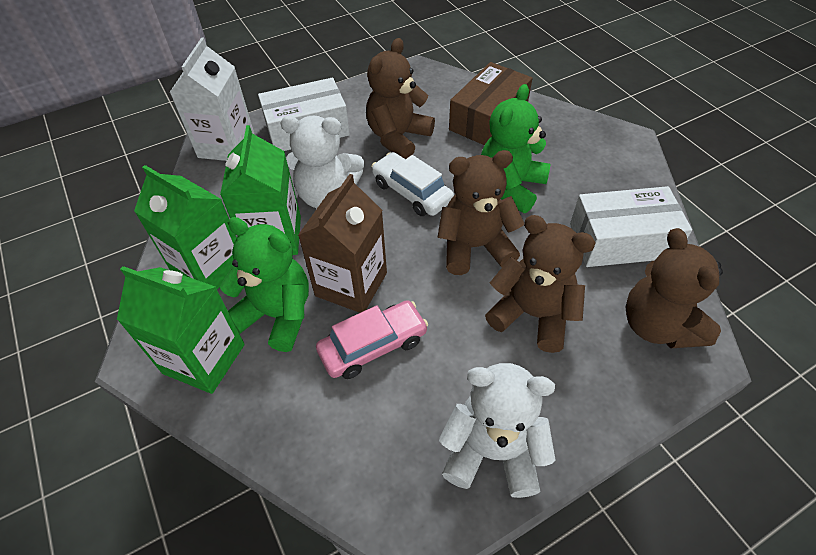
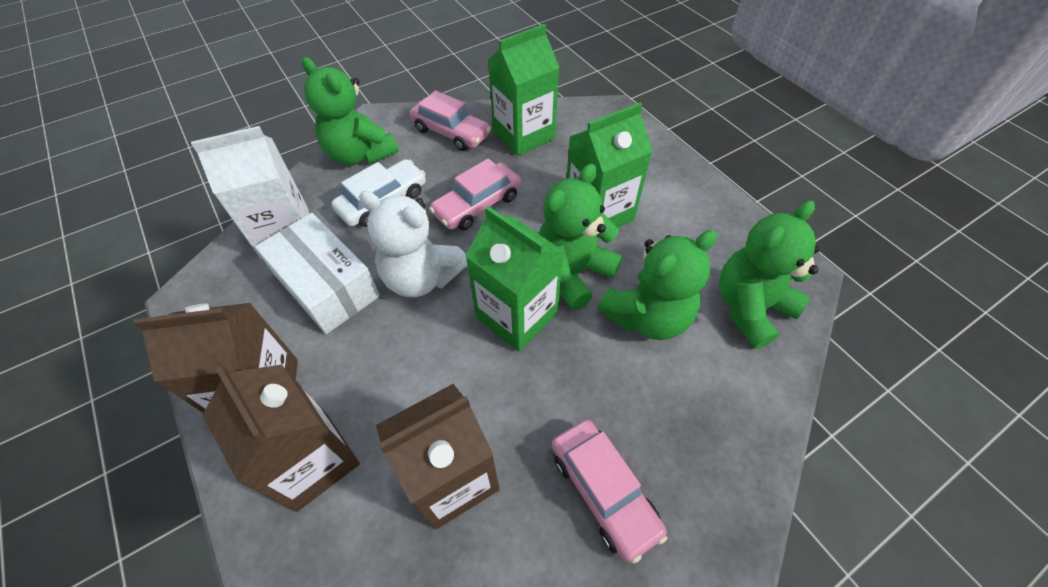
brown box: [449,62,533,145] = 1 -> none = 0
brown carton: [298,174,387,313] = 1 -> [133,303,298,413] [203,365,360,512] [376,384,500,529] = 3
brown teddy bear: [366,38,435,159] [437,150,524,275] [485,215,596,353] [625,228,723,348] = 4 -> none = 0
green teddy bear: [220,217,309,352] [481,84,551,213] = 2 -> [302,57,399,165] [538,164,623,310] [597,230,717,340] [719,201,819,349] = 4
pink car: [316,300,428,379] = 1 -> [409,90,491,151] [429,158,521,230] [552,420,667,563] = 3
white box: [258,78,350,151] [570,186,692,267] = 2 -> [255,213,380,334] = 1
white teddy bear: [280,116,364,208] [439,363,556,498] = 2 -> [359,191,467,297] = 1

